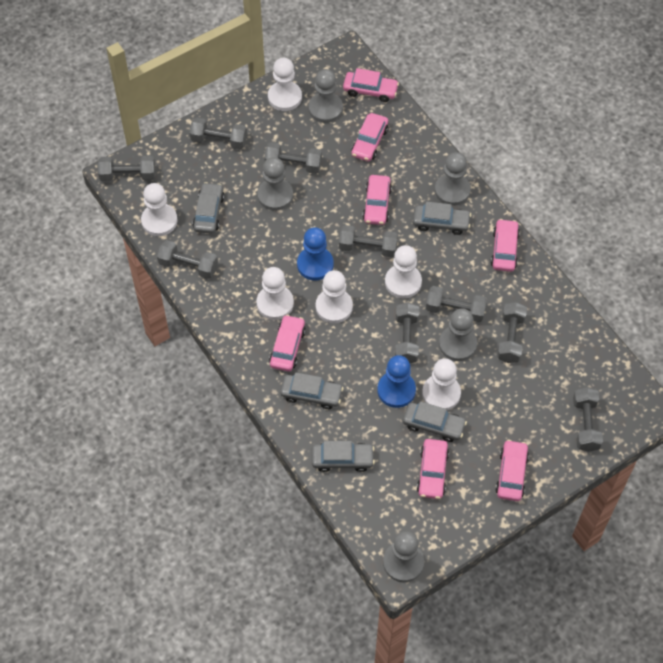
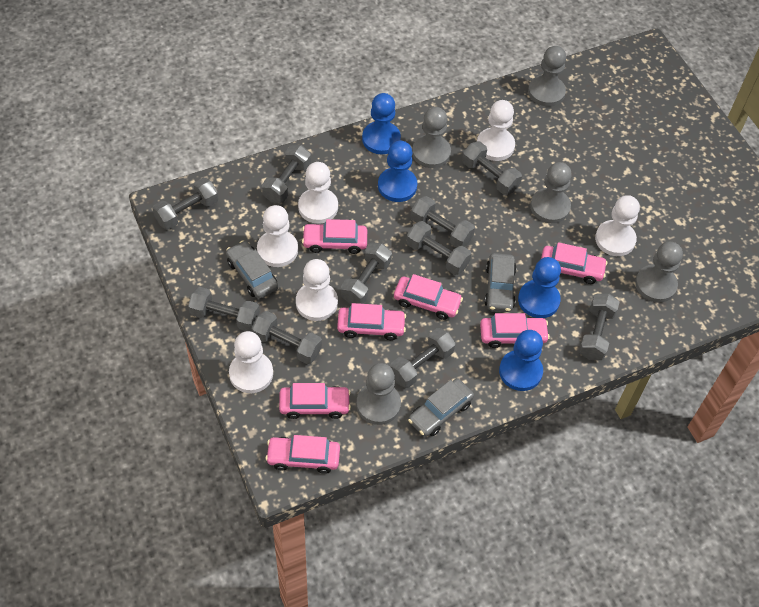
blue pawn: [297,227,334,281] [377,355,416,408] = 2 -> [362,93,401,154] [378,141,417,202] [499,330,543,391] [518,257,561,318] = 4
grey car: [193,182,225,234] [280,372,344,409] [312,441,375,472] [403,401,467,442] [413,202,471,235] = 5 -> [226,240,278,299] [408,379,474,437] [484,253,517,312] = 3
grey dumbbell: [98,155,156,182] [157,240,218,279] [190,117,247,149] [265,142,322,174] [339,225,398,257] [395,302,419,363] [426,286,487,322] [497,302,527,363] [573,387,603,452] = 9 -> [152,178,218,230] [188,287,260,331] [252,311,322,364] [262,145,311,203] [341,243,392,304] [390,328,456,388] [406,221,471,275] [411,196,475,248] [462,142,522,195] [579,293,619,360] = 10

